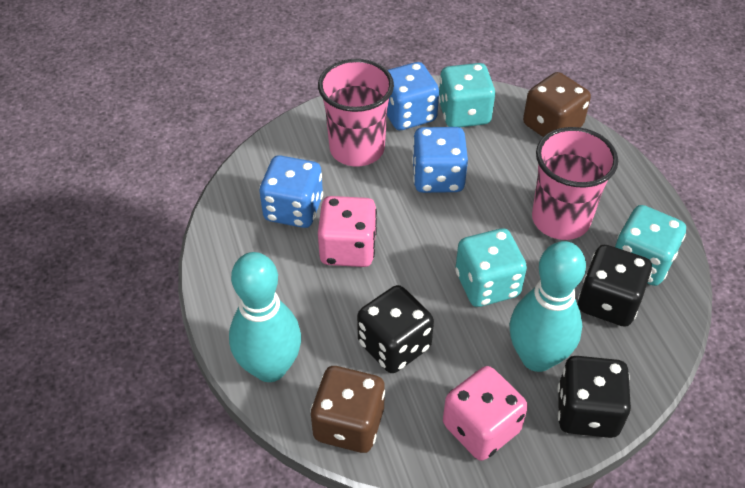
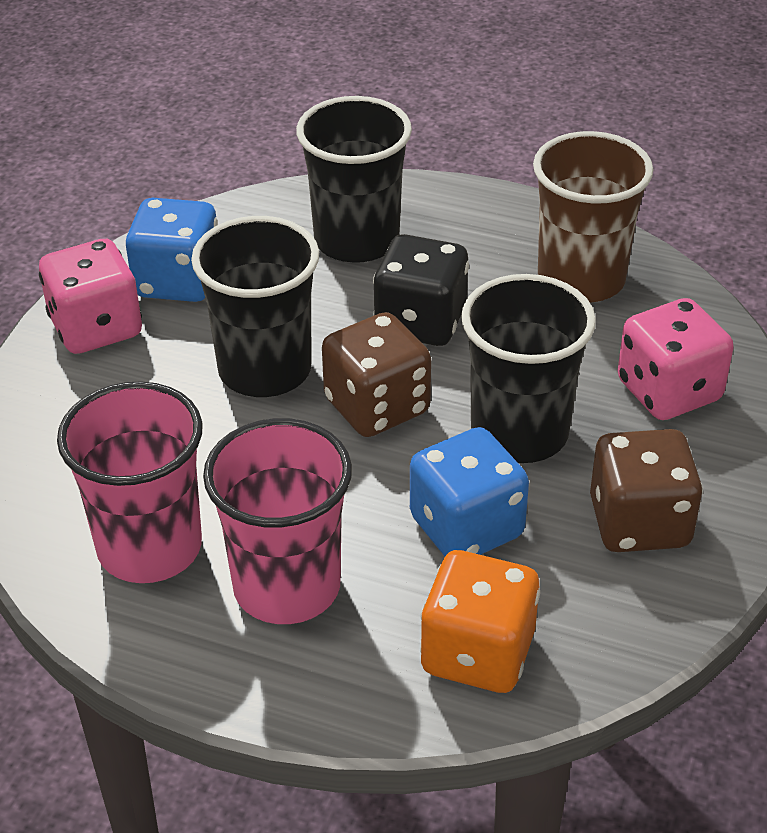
black cup: none = 0 -> [191,216,319,397] [296,96,412,263] [461,274,596,463] = 3
black dice: [357,285,434,373] [558,356,631,438] [578,245,652,327] = 3 -> [373,234,469,346] = 1
blue dice: [259,155,323,228] [387,62,439,130] [412,127,468,193] = 3 -> [126,198,218,302] [410,427,529,556] = 2
brown cup: none = 0 -> [533,131,653,303] = 1
orange dice: none = 0 -> [420,550,540,693] = 1
turquoise bowling pin: [229,252,301,382] [510,241,586,372] = 2 -> none = 0
turquoise dice: [439,63,495,127] [456,228,527,307] [615,205,686,286] = 3 -> none = 0

